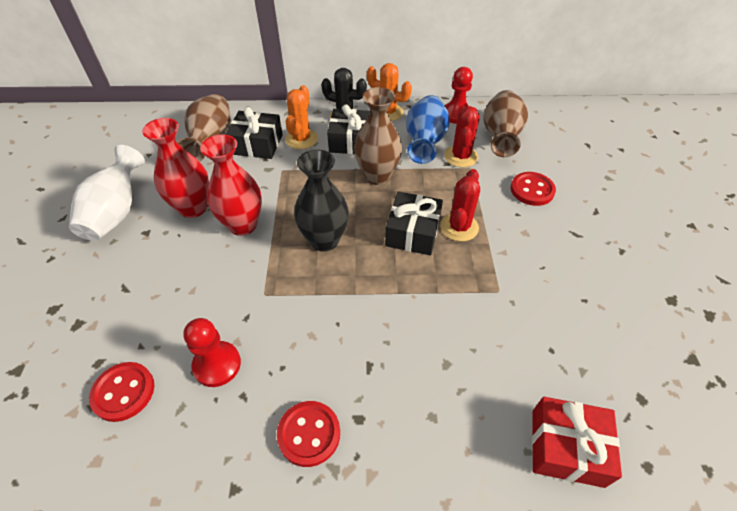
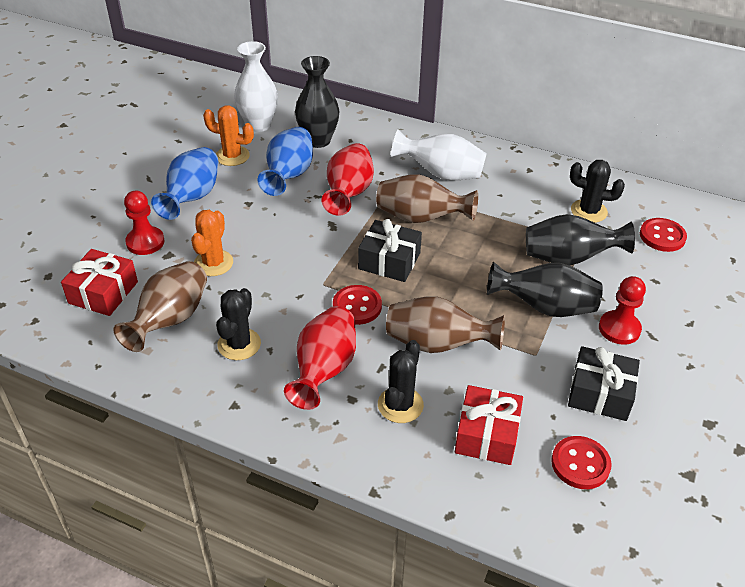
black cactus: [321,68,367,118] = 1 -> [216,288,261,360] [378,340,424,423] [570,160,625,223] = 3
black gift: [225,107,283,159] [327,104,371,154] [385,191,443,255] = 3 -> [358,219,422,282] [568,346,640,421] = 2
black vase: [294,149,349,252] = 1 -> [295,56,339,148] [487,262,603,317] [526,214,635,265] = 3
blue vase: [406,95,450,164] = 1 -> [151,147,218,220] [258,127,313,196] = 2
red cactus: [440,169,480,241] [444,106,480,168] = 2 -> none = 0
red gift: [532,397,622,488] = 1 -> [61,249,138,316] [455,385,523,465] = 2
white vase: [69,145,145,241] = 1 -> [234,41,278,132] [391,130,487,181] = 2

